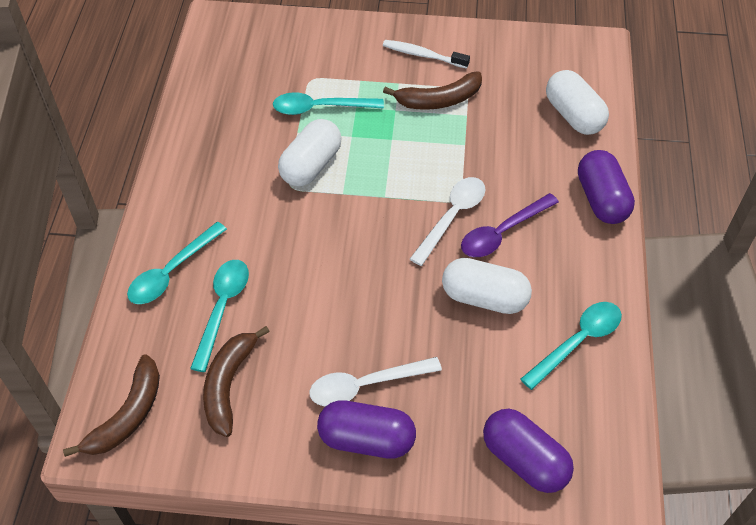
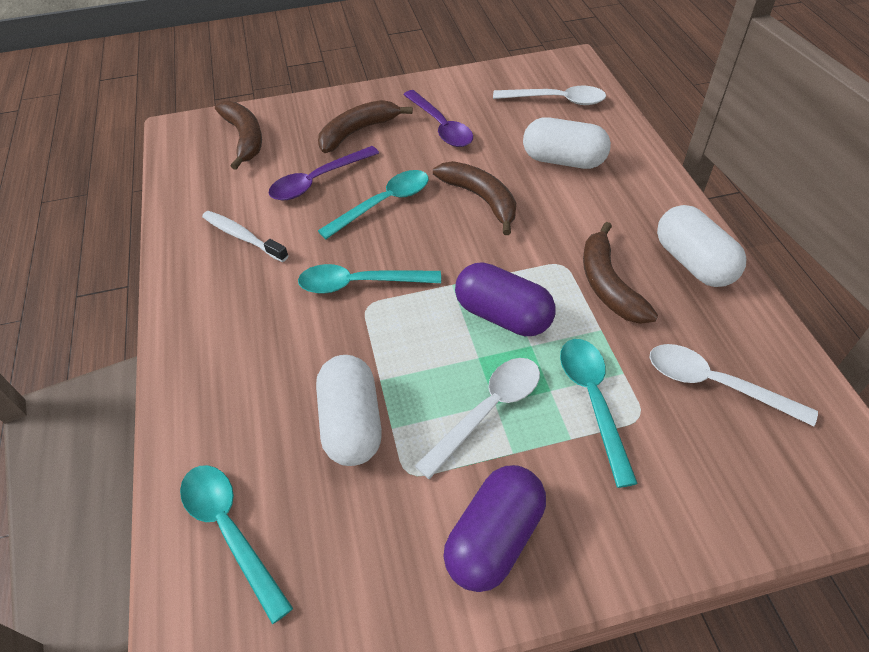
brown banana: [63,354,160,457] [203,326,270,437] [383,71,482,110] = 3 -> [215,101,262,170] [318,100,412,153] [433,161,516,235] [583,222,658,324] = 4
purple capsule: [317,400,416,459] [483,409,574,493] [578,150,635,224] = 3 -> [443,465,546,592] [455,262,555,336] = 2
purple spoon: [461,193,559,257] = 1 -> [269,146,379,200] [403,90,473,147] = 2
white spoon: [309,357,442,406] [410,177,485,266] = 2 -> [415,358,540,479] [493,86,606,105] [650,344,818,426] = 3

